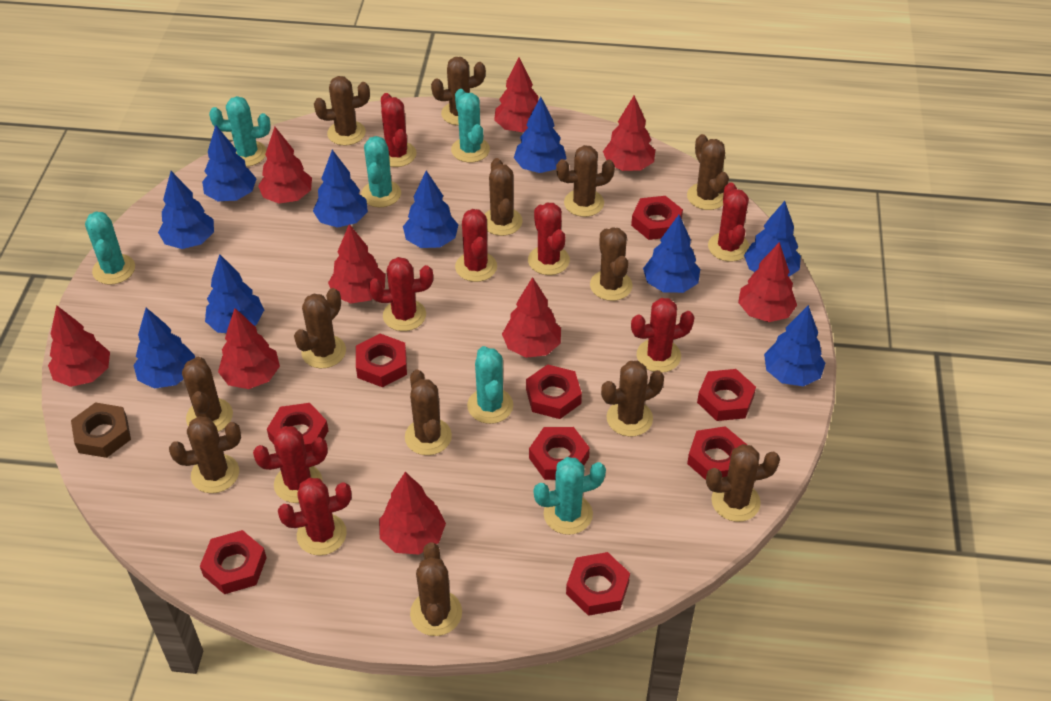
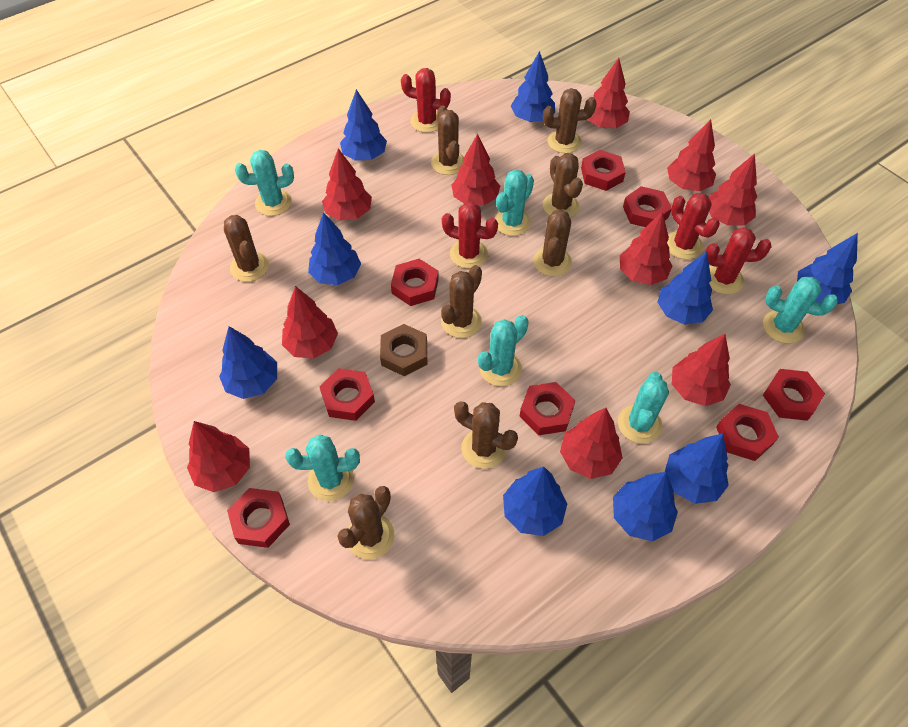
blue tree: [133,308,195,389] [158,171,214,249] [202,125,257,201] [205,254,264,333] [313,150,368,228] [403,171,459,248] [514,97,567,173] [643,215,700,293] [744,201,801,276] [764,305,825,386] = 10 -> [219,326,277,399] [308,212,361,285] [340,89,387,161] [503,467,567,536] [511,51,555,122] [613,472,678,541] [657,252,713,325] [665,433,729,504] [797,233,858,304] = 9
brown cactus: [169,416,241,493] [182,357,233,432] [294,288,346,368] [314,76,370,146] [405,369,452,455] [410,542,462,636] [431,57,486,125] [484,158,523,236] [556,145,615,217] [590,227,633,301] [601,361,664,436] [687,134,729,210] [706,444,780,522] = 13 -> [224,215,269,282] [337,486,394,559] [431,105,464,175] [441,265,482,338] [454,401,518,469] [533,210,572,276] [543,88,597,153] [543,153,583,218] = 8
red cactus: [253,426,328,503] [278,478,352,555] [369,257,433,331] [381,93,417,167] [455,209,497,282] [528,203,570,275] [631,298,695,373] [708,183,750,262] = 8 -> [401,68,451,133] [442,202,498,269] [667,193,720,259] [705,227,772,294] = 4
red nut: [200,530,267,594] [267,403,329,452] [356,334,407,387] [526,364,582,419] [529,427,590,480] [566,552,630,616] [631,196,683,240] [687,426,747,480] [697,369,756,421] = 9 -> [227,488,290,548] [319,368,375,421] [391,259,439,306] [520,382,576,435] [581,150,626,191] [623,186,672,227] [716,404,779,461] [763,369,825,421] = 8
red tree: [48,305,110,387] [218,308,280,389] [258,127,312,204] [328,224,385,303] [379,472,446,555] [494,57,538,132] [502,277,561,358] [603,95,655,171] [738,242,797,322] = 9 -> [187,421,250,492] [282,286,338,359] [322,148,372,221] [451,134,500,206] [560,408,622,479] [587,58,630,128] [620,212,672,285] [667,119,716,191] [672,334,731,406] [709,153,757,225] = 10

